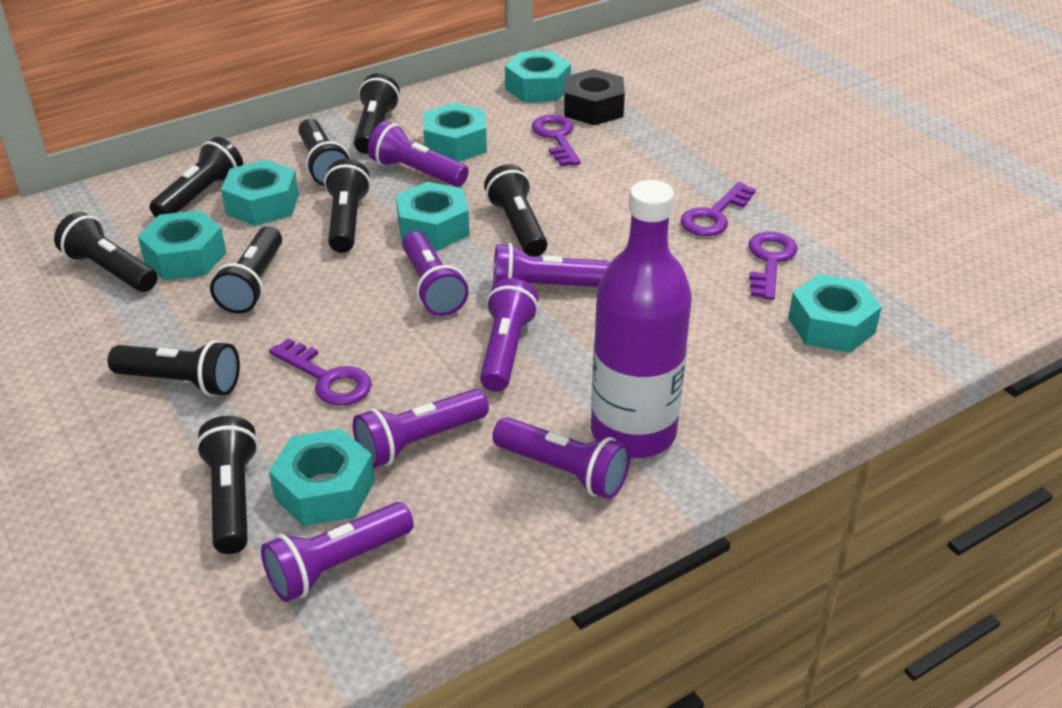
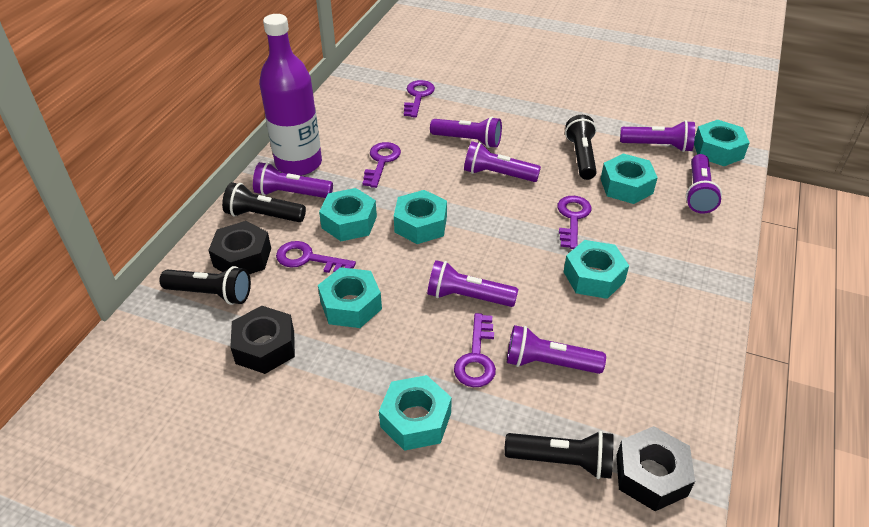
black flashlight: [54,212,158,292] [108,340,240,397] [149,137,243,218] [196,416,259,554] [210,226,282,313] [298,119,350,186] [324,159,371,253] [354,73,400,154] [484,164,547,257] = 9 -> [159,266,251,305] [222,182,306,222] [504,431,614,479] [565,115,597,180] = 4
black nut: [564,69,625,125] = 1 -> [208,221,271,274] [230,306,295,374] [616,426,695,511] = 3
purple key: [269,338,372,406] [532,114,581,166] [680,182,756,236] [748,232,797,300] = 4 -> [276,241,356,273] [363,142,401,188] [404,80,435,118] [454,313,496,387] [557,196,591,249] = 5

